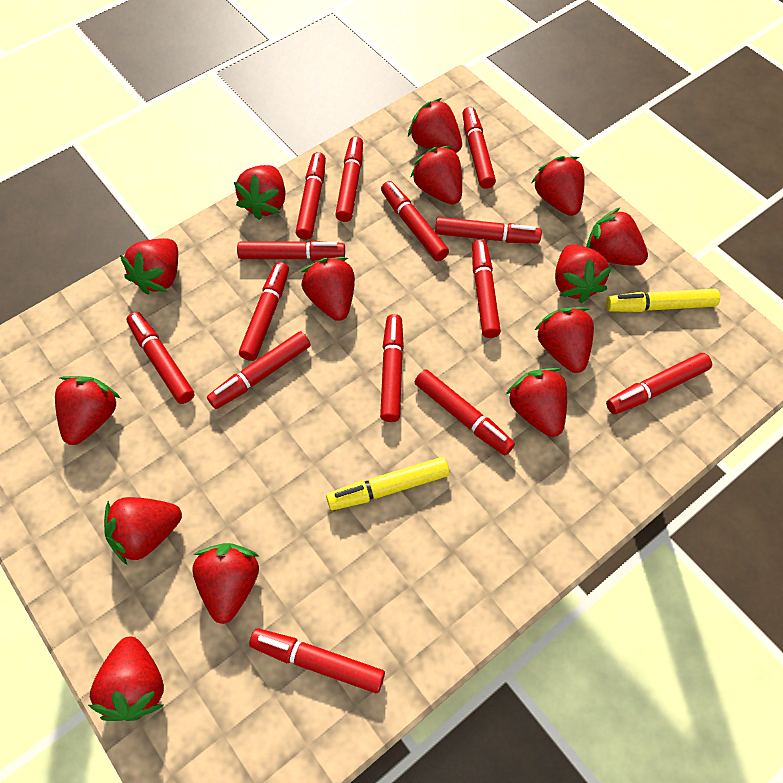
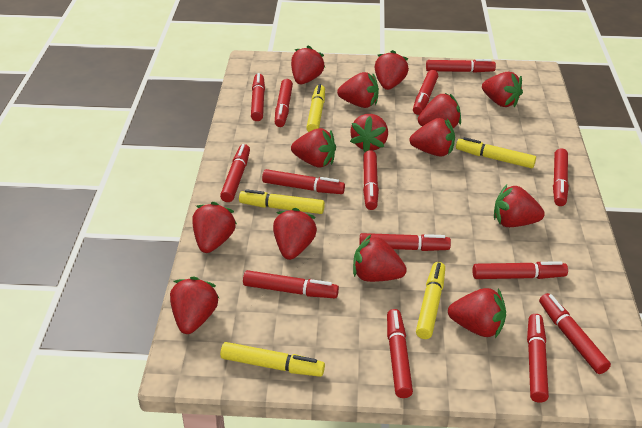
yellow marker: [326,457,450,510] [606,289,720,312] = 2 -> [220,342,325,377] [239,189,325,214] [306,84,325,132] [416,262,445,339] [456,137,536,168] = 5

